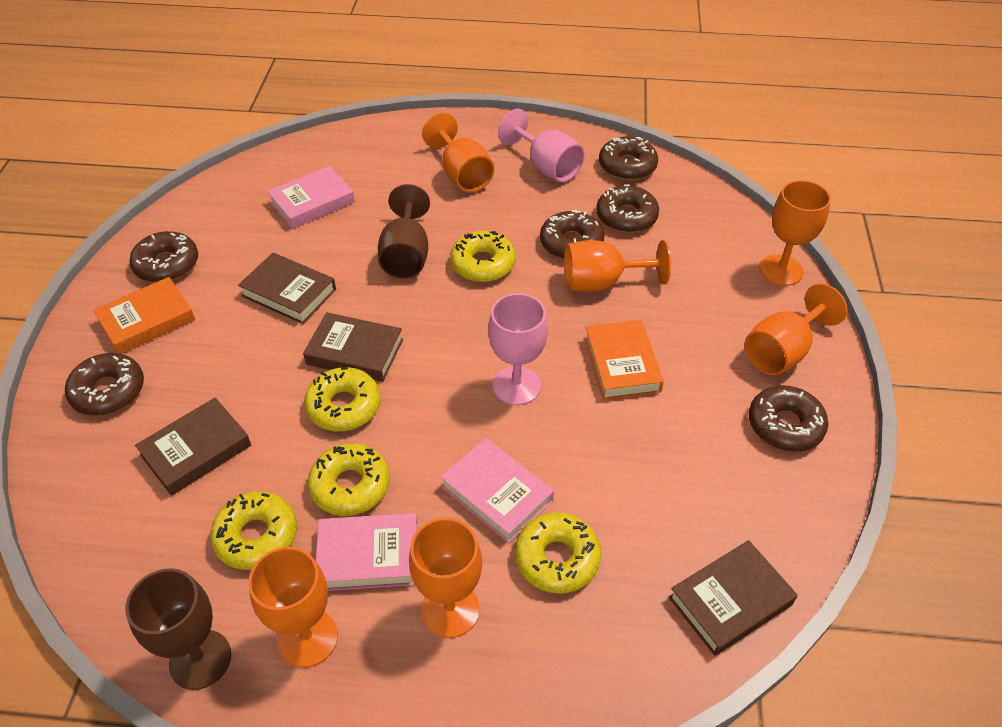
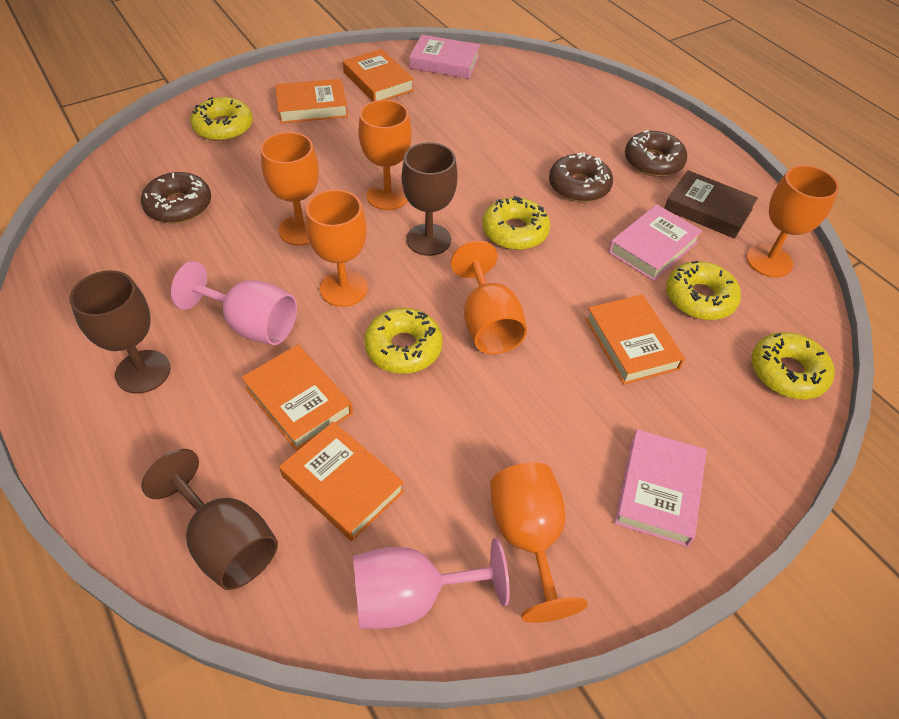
brown book: [135,398,251,496] [238,253,336,324] [303,312,403,382] [669,540,798,656] = 4 -> [664,170,758,239] = 1
brown donut: [65,353,144,416] [130,231,198,282] [540,209,604,259] [596,184,659,233] [599,137,658,180] [749,385,828,452] = 6 -> [141,172,211,223] [549,153,613,202] [625,130,687,177] = 3
brown goblet: [125,568,231,690] [378,184,430,278] = 2 -> [70,270,171,394] [141,449,278,590] [402,142,458,256] = 3
orange book: [93,277,195,354] [584,320,664,400] = 2 -> [241,344,353,451] [275,79,348,123] [279,421,404,541] [343,49,414,102] [585,294,685,385] = 5

